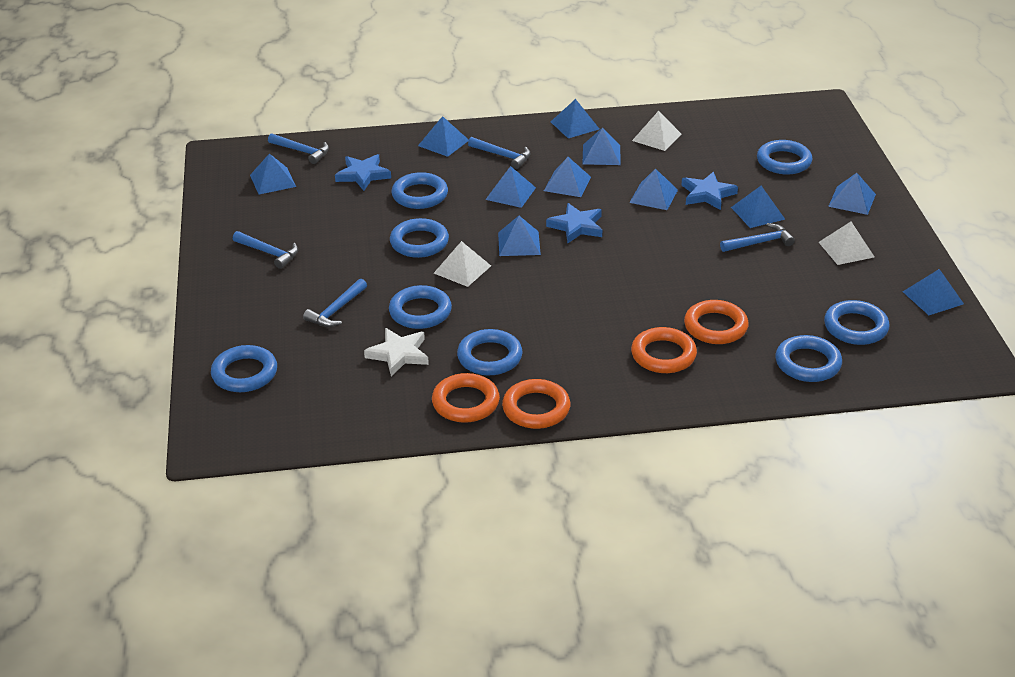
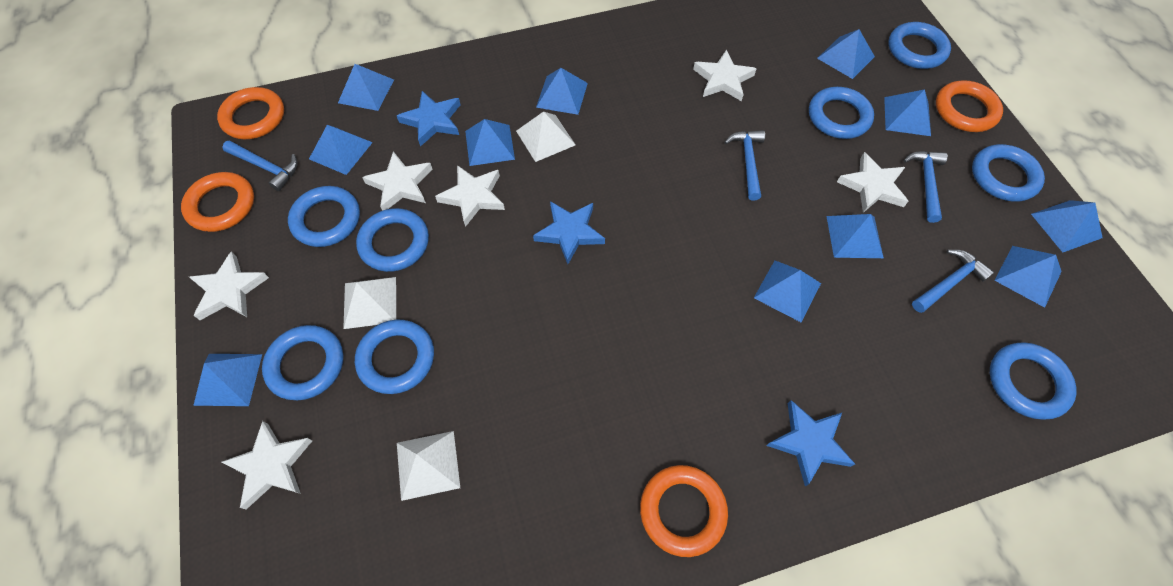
blue hammer: [233,231,298,269] [268,133,329,164] [303,279,367,327] [468,137,531,169] [720,223,795,252] = 5 -> [222,140,298,191] [724,130,765,200] [904,151,948,223] [912,250,994,313] = 4
white star: [364,328,429,376] = 1 -> [189,251,269,320] [221,421,312,509] [362,151,432,211] [435,165,505,227] [693,50,756,101] [837,152,908,213] = 6

